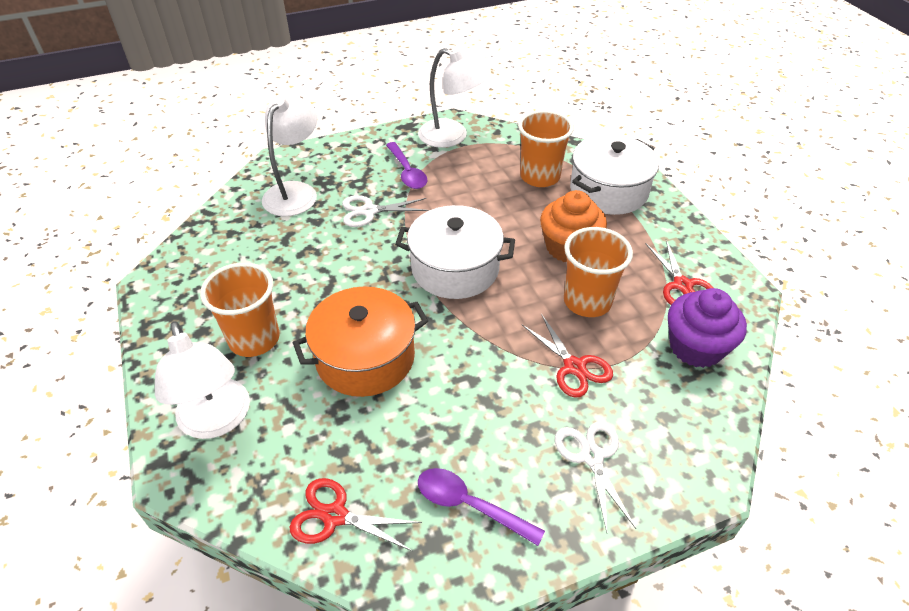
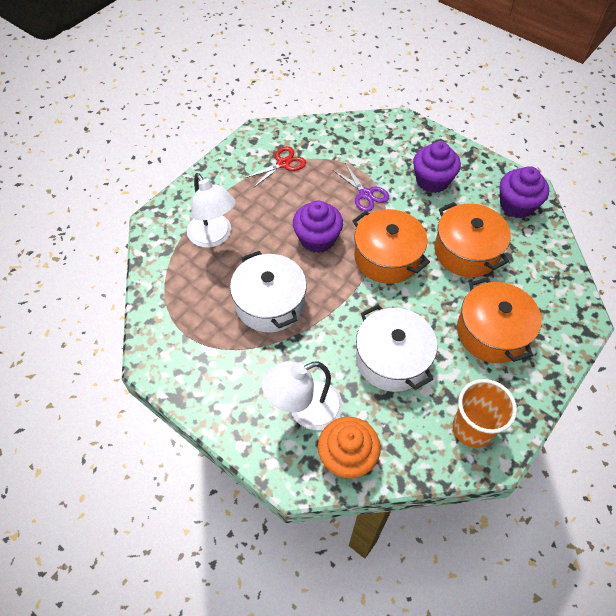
orange cup: [200,262,280,357] [518,110,574,187] [564,227,633,317] = 3 -> [453,379,517,448] = 1
orange pot: [293,287,428,397] = 1 -> [352,209,430,284] [434,202,511,277] [457,278,542,363] = 3
purple cupcake: [668,288,747,368] = 1 -> [293,201,343,253] [413,141,461,193] [500,166,549,218] = 3
purple scissors: none = 0 -> [333,163,389,212] = 1
purple spoon: [386,142,427,189] [418,468,545,546] = 2 -> none = 0
red scissors: [290,478,422,551] [522,314,613,398] [645,240,714,305] = 3 -> [245,146,306,188] = 1
white lamp: [155,321,250,439] [262,94,317,217] [418,48,490,148] = 3 -> [187,173,236,248] [261,361,343,430] = 2
white scissors: [342,195,429,227] [555,421,636,533] = 2 -> none = 0

